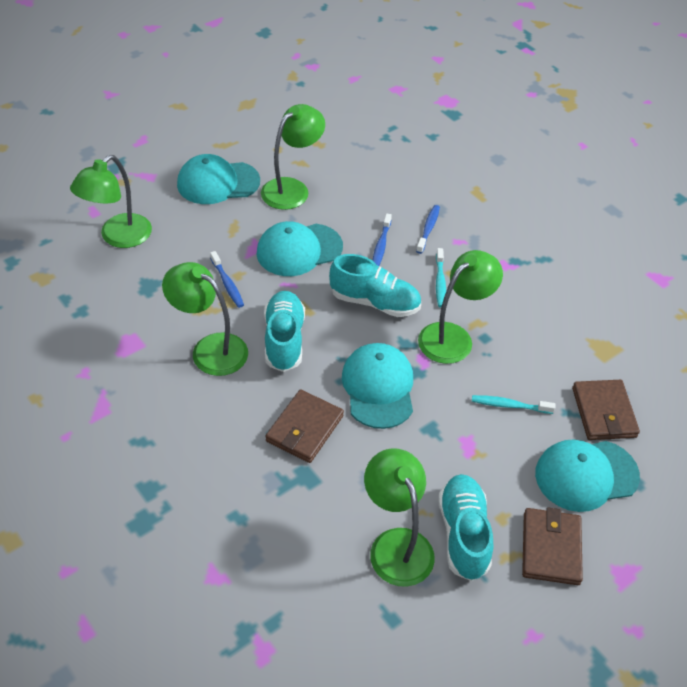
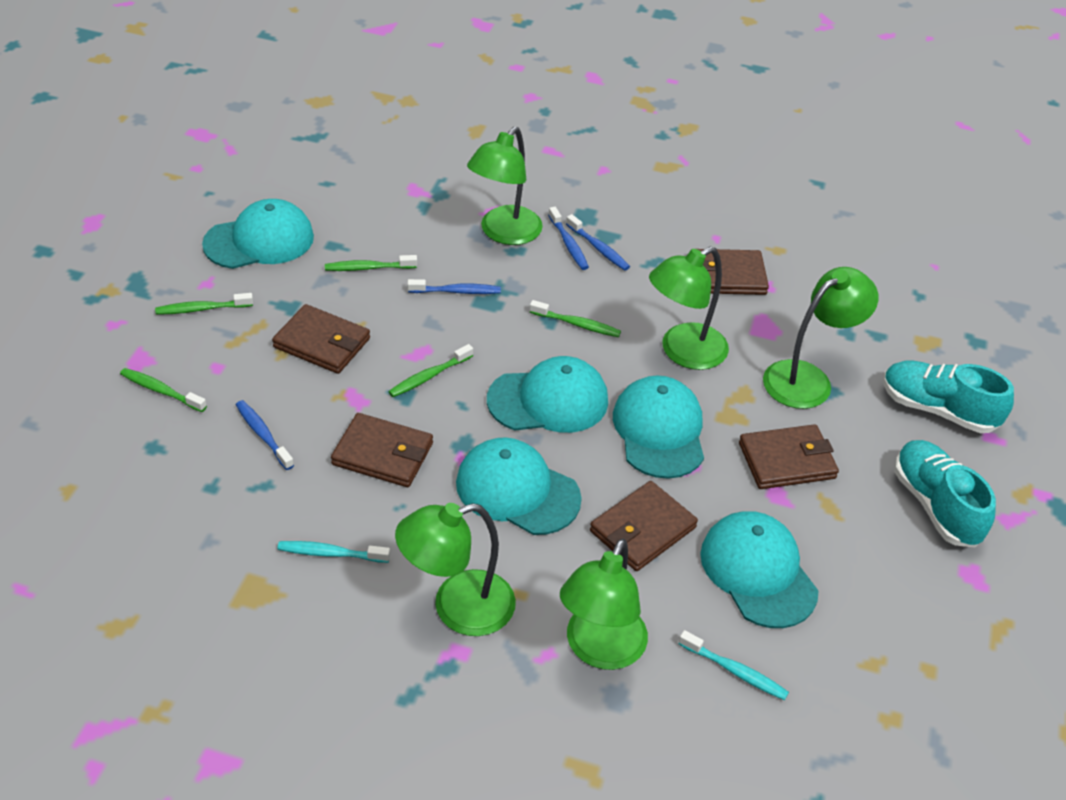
blue toothbrush: [210,251,244,308] [372,213,392,266] [416,205,440,254] = 3 -> [236,400,294,470] [407,279,501,294] [548,207,589,270] [566,214,630,271] = 4
brown wallet: [265,390,344,463] [522,507,583,585] [572,380,640,440] = 3 -> [272,304,370,374] [331,413,433,487] [590,481,698,571] [697,249,769,295] [739,424,839,489] = 5
green toothbrush: none = 0 -> [120,368,207,412] [155,293,253,315] [325,255,417,271] [388,344,473,397] [530,300,621,337] = 5
turquoise cap: [177,154,260,204] [257,221,343,276] [342,343,413,429] [535,440,640,512] = 4 -> [202,199,314,269] [456,438,582,535] [487,356,608,433] [613,376,704,479] [700,511,819,628] = 5
turquoise shoe: [264,291,305,372] [329,254,421,317] [438,474,493,581] = 3 -> [883,361,1014,433] [894,440,996,548] = 2

